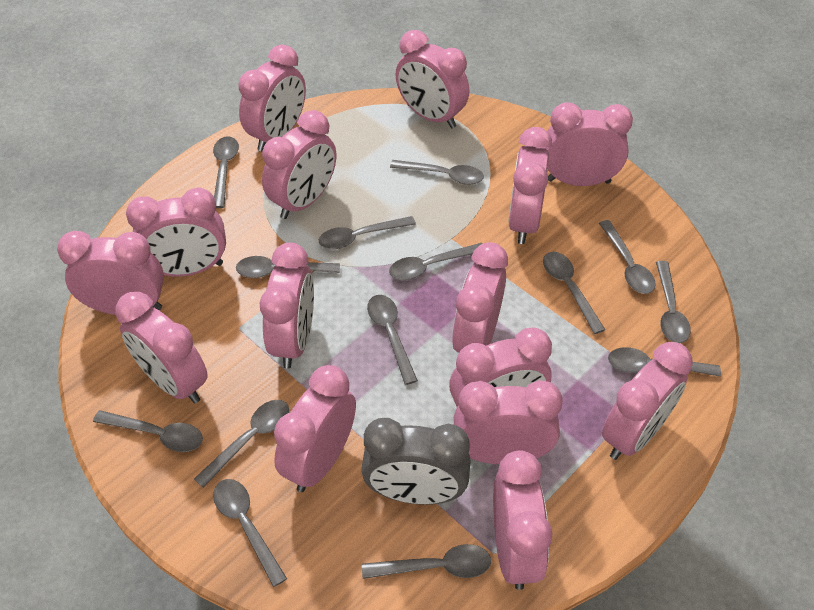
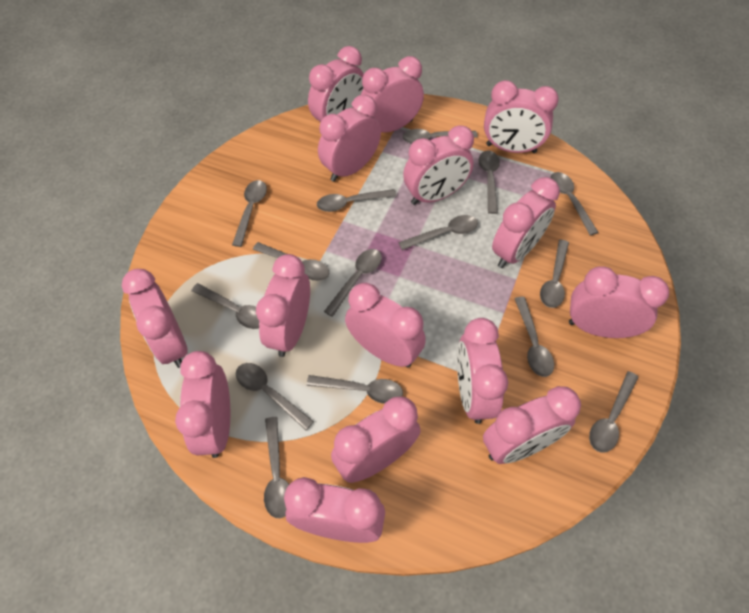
grey clock: [361,418,471,505] = 1 -> none = 0
grey spoon: [93,410,203,452] [194,400,289,488] [213,136,239,208] [213,479,287,587] [236,256,340,278] [319,216,416,249] [362,544,491,579] [367,295,418,385] [389,243,482,280] [390,160,484,185] [543,252,605,334] [599,220,656,294] [608,347,721,377] [656,261,691,343] = 14 -> [191,283,259,329] [232,180,267,247] [236,363,314,430] [253,242,329,281] [264,417,289,518] [306,375,403,404] [317,189,397,212] [324,249,382,317] [398,215,478,250] [403,129,478,144] [479,150,500,214] [514,297,554,377] [540,240,569,308] [550,172,599,235] [589,371,638,452] = 15

